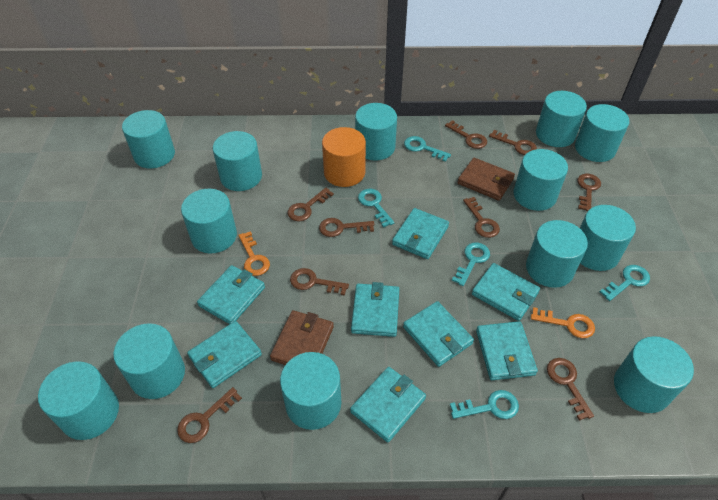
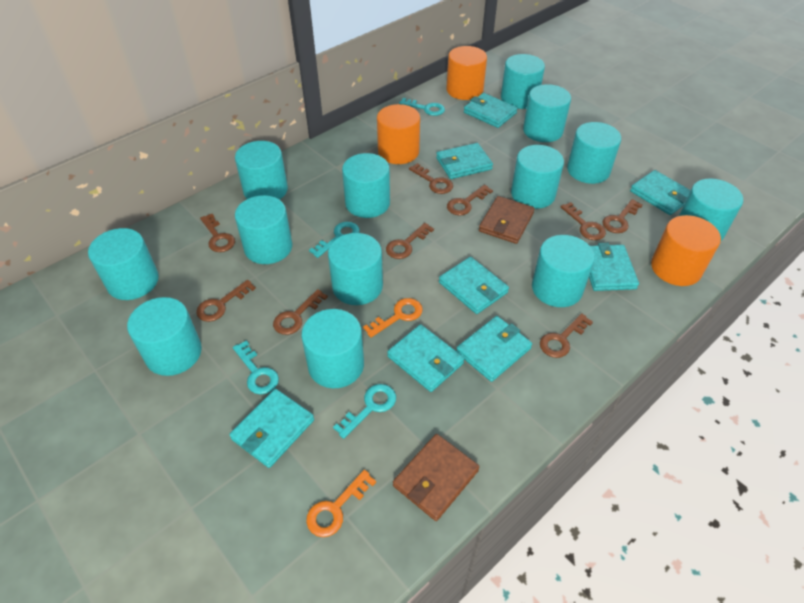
orange cylinder: [322,127,366,187] = 1 -> [377,104,420,164] [446,46,487,100] [651,215,721,286] = 3
turquoise key: [358,189,394,228] [404,136,451,162] [450,390,519,419] [452,242,490,286] [600,265,650,301] = 5 -> [233,340,279,395] [309,222,359,258] [333,384,396,439] [399,98,445,116] = 4

